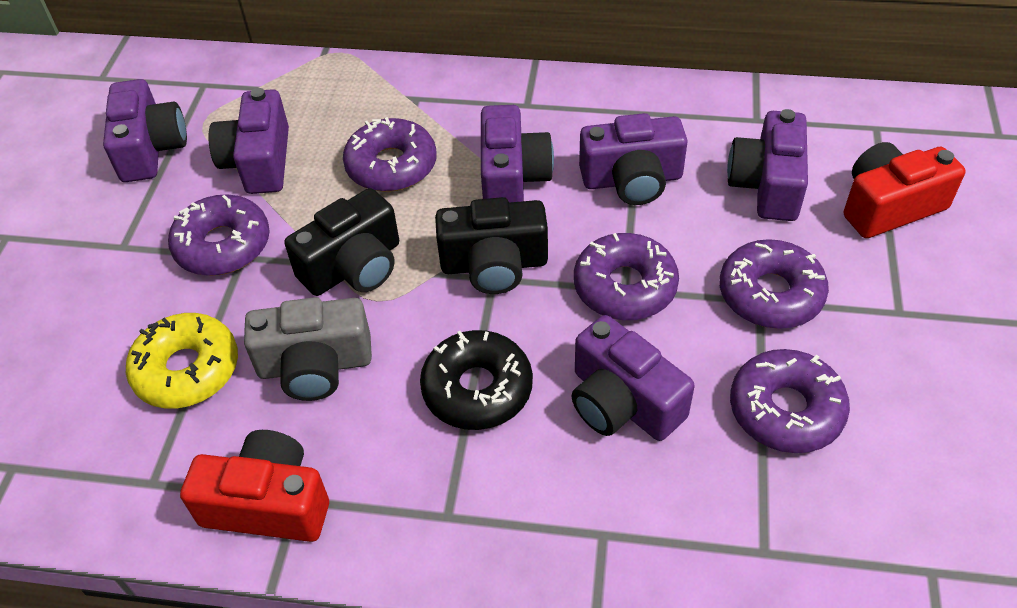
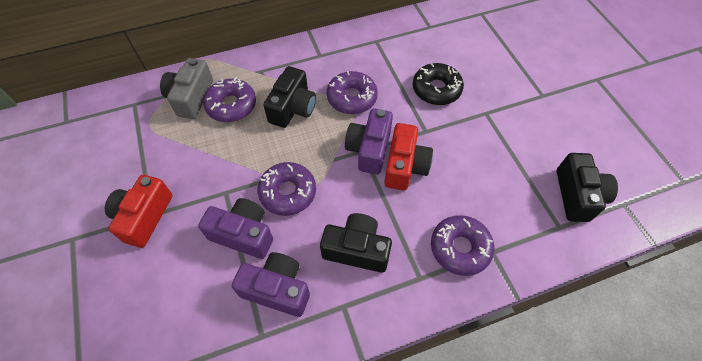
black camera: [284,188,399,296] [435,197,548,294] = 2 -> [263,66,316,128] [320,213,392,273] [557,153,618,222] = 3
purple camera: [103,79,187,182] [208,88,289,194] [481,105,554,203] [572,315,695,441] [579,113,688,205] [727,109,808,221] = 6 -> [198,198,273,259] [232,252,310,317] [345,108,393,174] = 3
purple donut: [168,195,270,276] [343,117,436,192] [574,233,679,320] [719,239,829,329] [730,349,850,453] = 5 -> [203,77,256,122] [258,162,316,216] [327,71,378,114] [431,215,494,276] = 4
yellow donut: [126,313,238,409] = 1 -> none = 0

